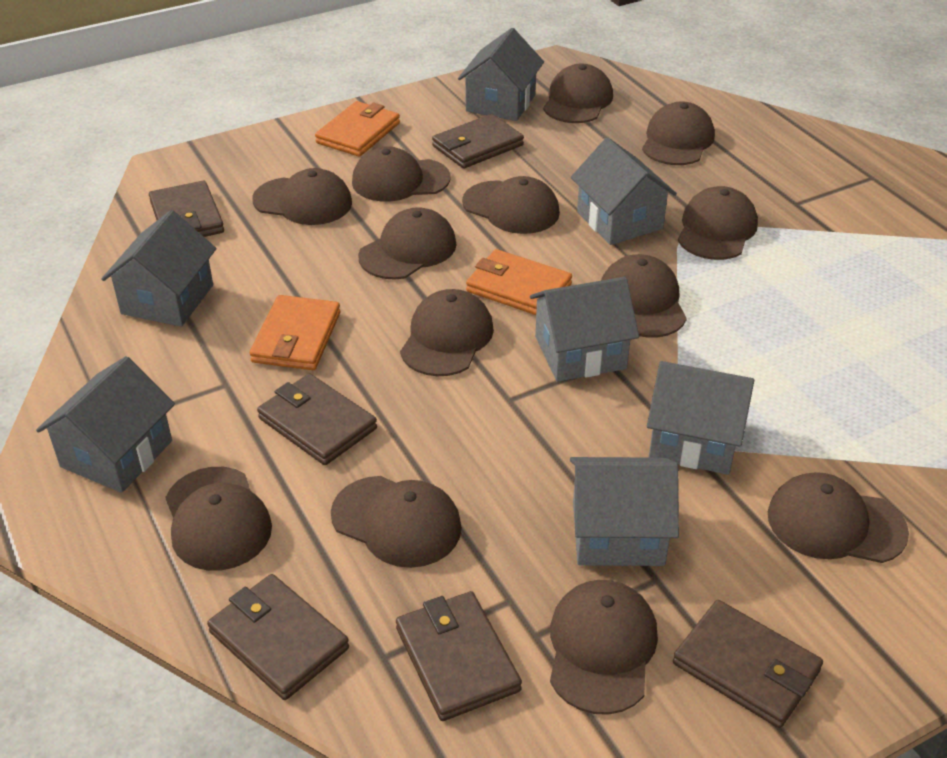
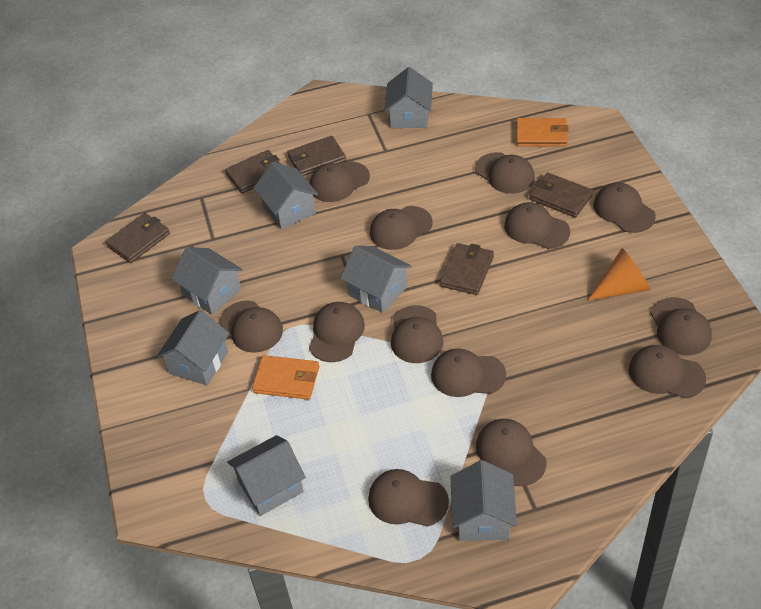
brown wallet: [149,181,224,237] [207,574,349,700] [257,374,377,465] [396,591,522,721] [432,114,524,169] [673,600,823,728] = 6 -> [106,213,170,263] [225,150,280,194] [287,136,346,176] [440,243,494,295] [529,173,593,218] = 5
orange cone: none = 0 -> [587,248,651,301] = 1
orange wallet: [250,295,341,370] [315,101,400,157] [466,249,572,315] = 3 -> [252,355,319,400] [516,118,569,147] = 2

